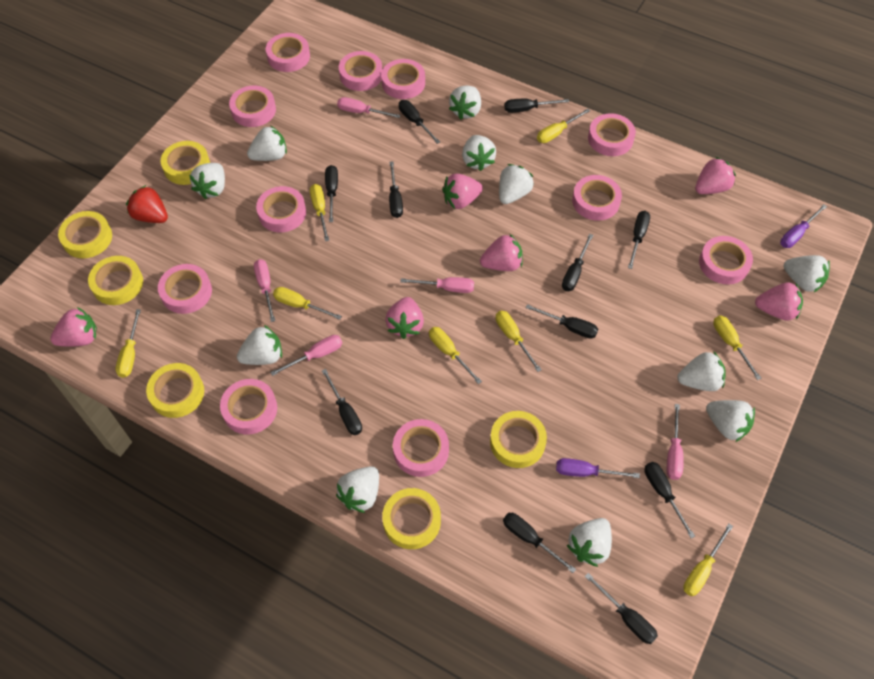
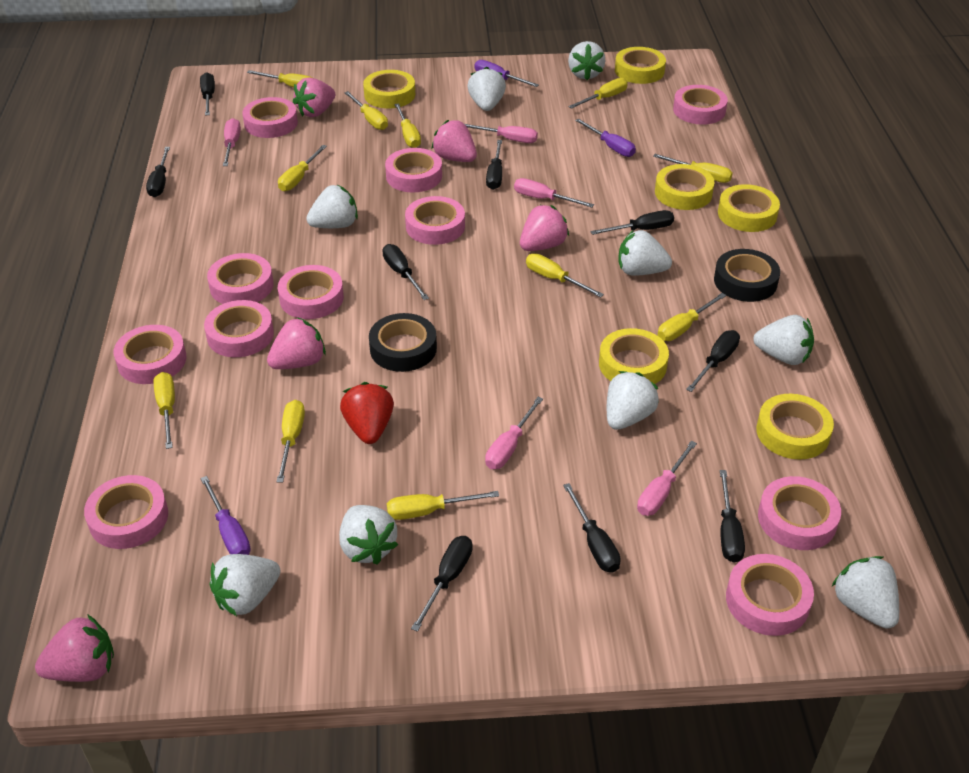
black screwdriver: [322,369,362,435] [325,165,338,222] [389,161,403,218] [399,100,440,144] [503,513,576,573] [504,99,569,113] [526,304,598,339] [562,234,593,291] [585,573,658,644] [628,211,650,269] [645,462,695,538] = 11 -> [146,147,170,197] [200,72,215,116] [382,244,429,300] [411,536,472,632] [486,140,502,190] [563,483,621,573] [591,210,674,235] [686,330,740,392] [720,470,745,563] = 9
black tape: none = 0 -> [369,313,437,372] [714,249,780,302] = 2
pink strawberry: [50,307,97,347] [385,297,424,339] [442,174,483,209] [480,234,523,271] [695,157,736,194] [755,282,803,321] = 6 -> [35,614,114,682] [267,317,326,369] [293,77,335,117] [432,120,477,162] [520,205,569,251] = 5
purple screwdriver: [556,458,640,478] [780,204,827,248] = 2 -> [200,476,250,555] [475,60,539,87] [575,119,636,157] = 3
white strawberry: [189,163,225,199] [237,325,282,365] [247,125,287,161] [336,466,379,513] [449,86,481,119] [462,135,496,171] [499,164,534,204] [567,518,612,567] [678,351,726,391] [706,400,755,442] [784,255,830,293] = 11 -> [210,554,281,616] [306,185,358,228] [339,505,398,565] [468,67,506,111] [568,41,606,80] [607,371,659,430] [619,230,672,276] [753,315,814,365] [831,556,899,629] = 9
yellow screwdriver: [116,309,141,378] [273,287,342,320] [310,184,329,241] [429,327,482,384] [496,311,541,372] [537,109,590,143] [683,524,733,596] [713,316,762,380] = 8 -> [154,372,175,449] [247,70,313,87] [276,400,305,483] [278,145,327,191] [344,91,388,130] [387,491,499,520] [394,103,421,148] [526,253,604,298] [568,78,628,109] [653,154,733,183] [658,293,726,341] = 11

